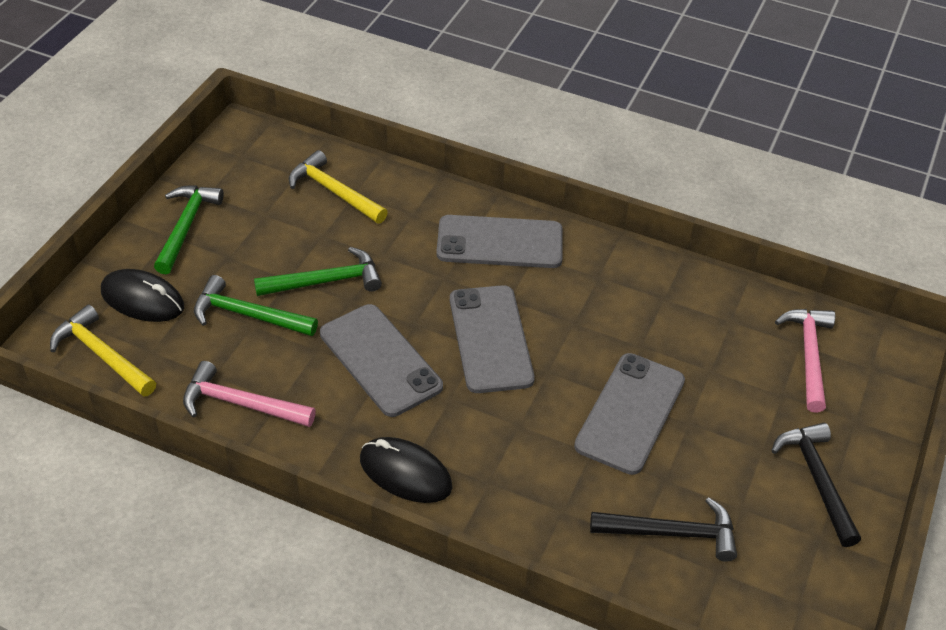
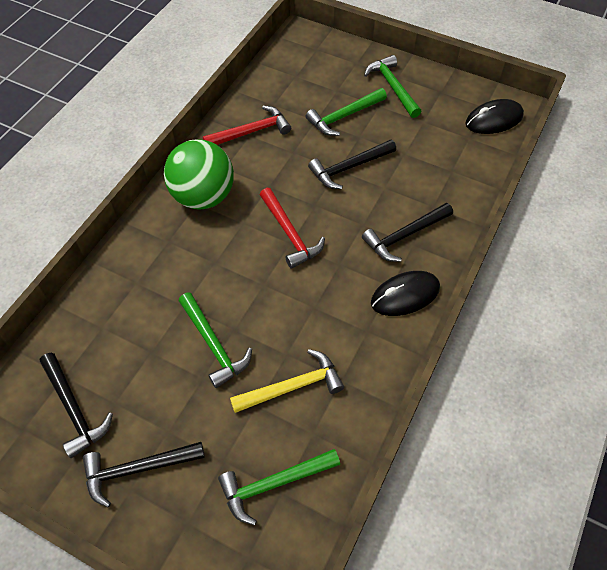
black hammer: [590,497,737,562] [771,423,861,547] = 2 -> [40,353,113,458] [83,442,205,507] [308,139,396,189] [362,203,453,262] = 4
green ball: none = 0 -> [164,139,234,209] = 1
green hammer: [154,185,224,274] [194,275,318,336] [254,247,382,296] = 3 -> [179,292,252,388] [218,449,340,525] [306,88,387,136] [364,55,421,118] = 4
grey phone: [320,304,443,417] [436,215,563,268] [450,285,535,393] [574,353,685,475] = 4 -> none = 0
pink hammer: [183,361,316,427] [775,309,835,413] = 2 -> none = 0
red hammer: none = 0 -> [203,105,291,145] [260,188,325,269] = 2
yellow hammer: [50,305,156,397] [289,150,388,224] = 2 -> [230,349,344,413] = 1

